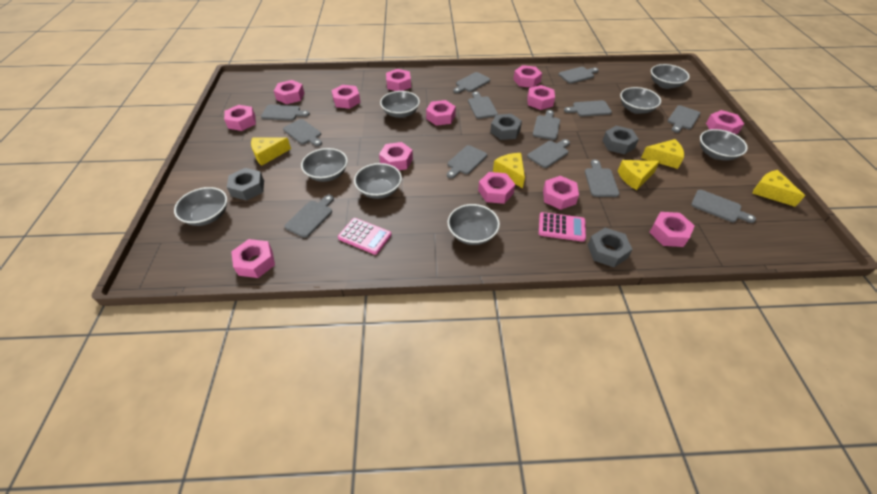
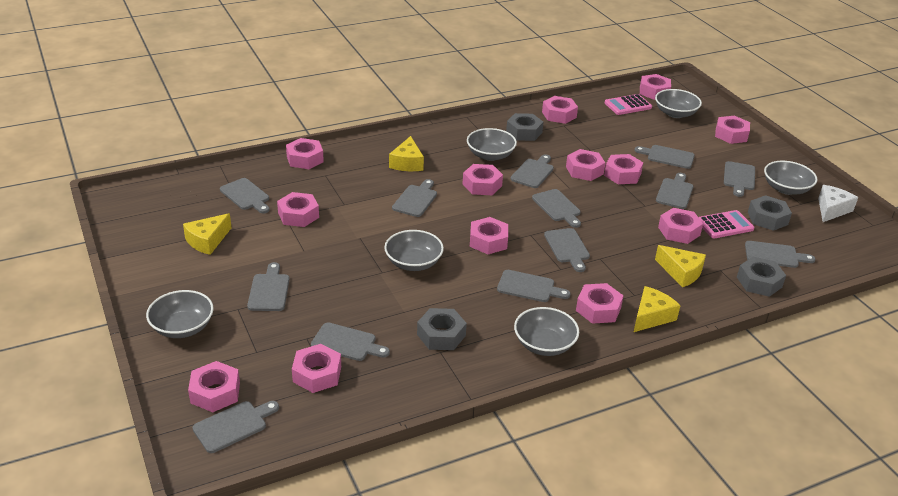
grey bowl: [174,187,227,226] [301,148,348,182] [354,163,402,199] [380,91,420,118] [448,204,500,245] [620,87,661,114] [651,64,690,89] [700,129,748,161] = 8 -> [146,290,214,338] [384,230,444,271] [467,128,517,161] [514,307,579,356] [655,89,702,118] [764,161,818,195] = 6
white cheese: none = 0 -> [818,185,858,222] = 1
yellow cheese: [251,138,291,166] [493,153,525,188] [618,160,660,190] [641,139,684,169] [752,170,805,207] = 5 -> [183,213,232,255] [389,136,424,171] [634,286,681,332] [655,245,706,287] = 4

